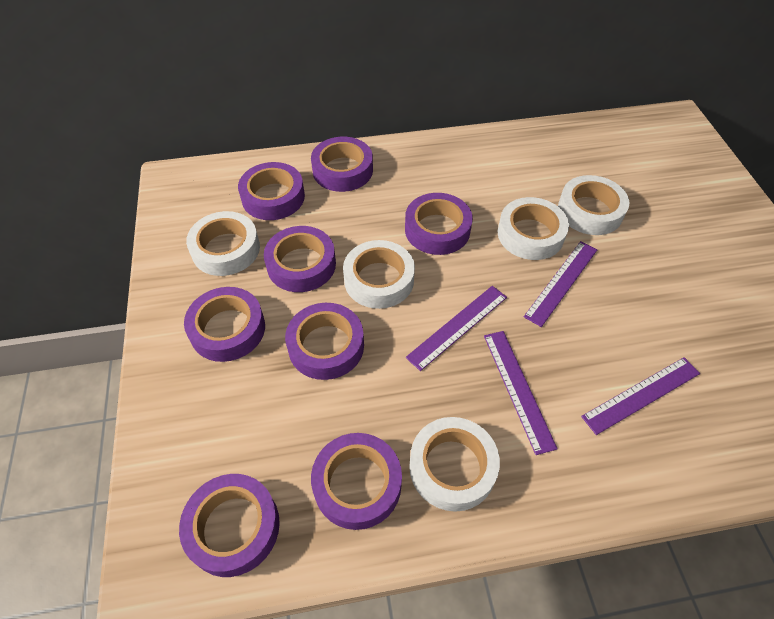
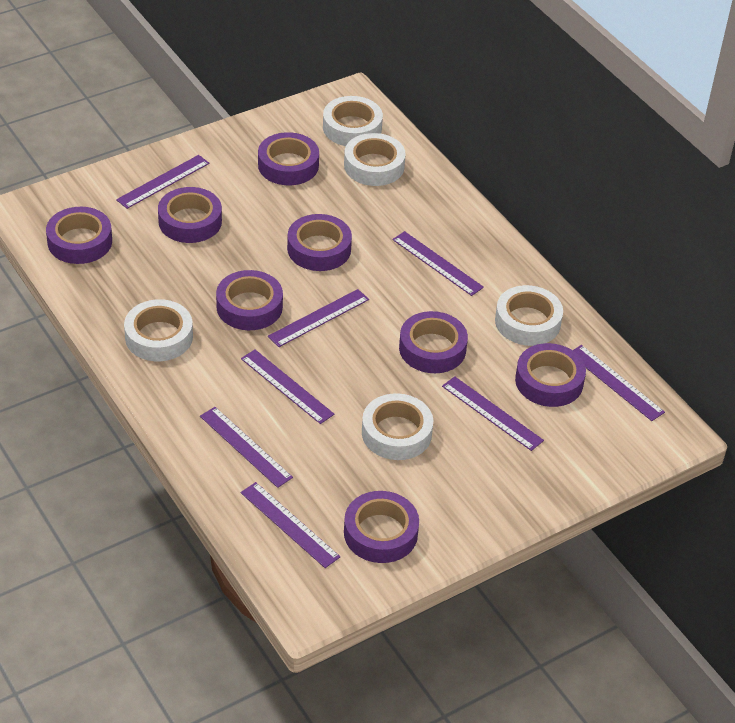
purple ruler: [405,286,507,371] [484,331,558,455] [524,241,597,327] [581,357,700,435] = 4 -> [116,155,210,209] [200,407,293,488] [241,350,334,424] [241,482,340,568] [268,289,369,347] [392,231,484,296] [442,376,544,451] [573,345,665,421] = 8

